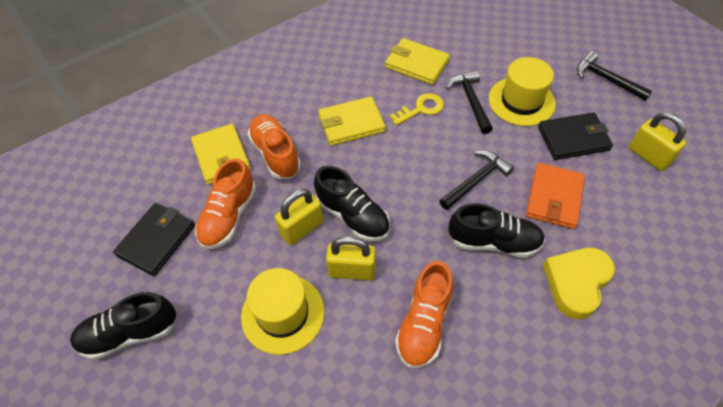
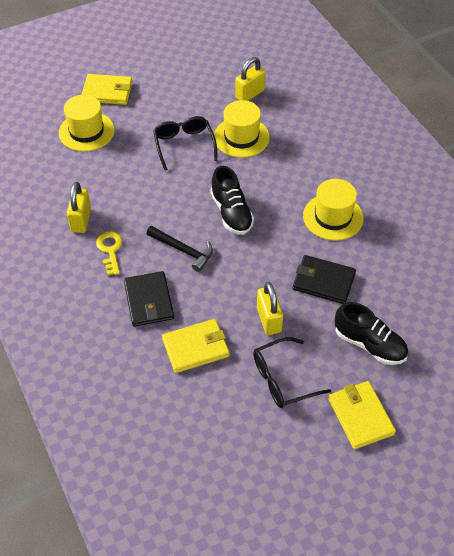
black glasses: none = 0 -> [153,116,217,171] [253,337,331,408] = 2
black hammer: [439,151,514,210] [446,71,493,134] [577,51,652,101] = 3 -> [146,226,213,272] = 1
black shoe: [70,292,176,360] [314,166,390,242] [448,203,545,258] = 3 -> [211,166,254,235] [335,302,408,365] = 2
orange shoe: [195,159,256,249] [248,114,301,179] [395,261,453,368] = 3 -> none = 0
orange wallet: [526,163,585,229] = 1 -> none = 0
yellow hat: [241,268,325,355] [489,57,556,126] = 2 -> [59,95,115,152] [214,100,270,158] [303,179,363,241] = 3
yellow heart: [543,248,615,319] = 1 -> none = 0

